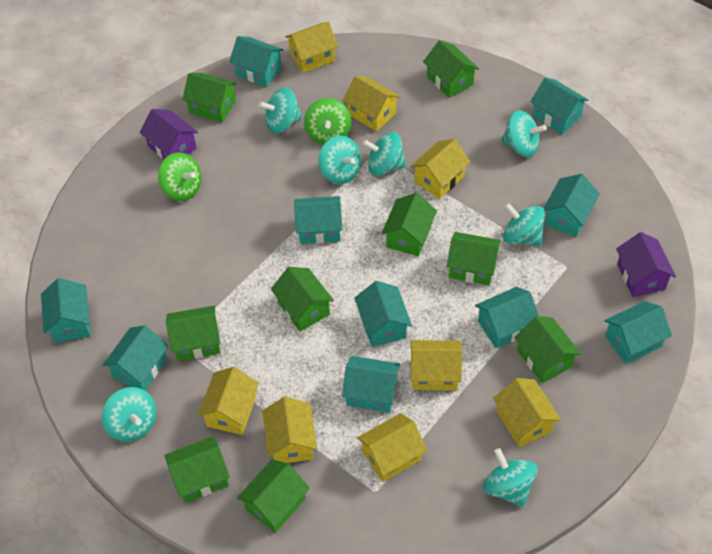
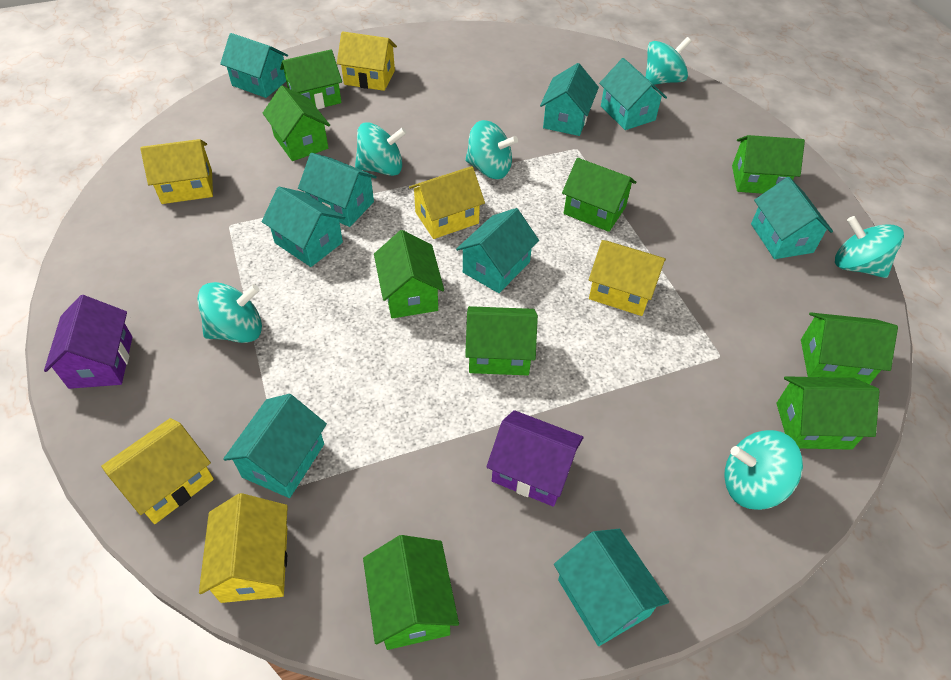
green spinning top: [158,152,201,201] [304,98,351,145] = 2 -> none = 0
turquoise house: [41,278,90,343] [103,325,169,390] [229,36,284,87] [294,196,342,244] [342,356,400,413] [354,281,412,347] [475,287,539,348] [530,77,589,134] [544,174,600,237] [604,301,672,364] = 10 -> [220,33,288,98] [223,394,327,498] [262,187,345,267] [298,153,377,227] [456,208,539,293] [540,63,599,136] [554,529,669,646] [599,58,667,130] [751,177,833,259] = 9
turquoise spinning top: [102,387,157,442] [259,88,302,133] [319,136,361,184] [362,132,406,176] [483,448,537,507] [501,110,547,157] [503,203,545,246] = 7 -> [197,282,262,343] [355,122,407,176] [465,120,518,179] [646,37,691,85] [724,430,803,510] [835,216,904,278] = 6
yellow house: [198,367,259,435] [262,396,317,463] [285,22,338,73] [343,76,401,132] [357,413,427,482] [410,139,470,199] [411,340,462,390] [493,378,561,447] = 8 -> [101,418,214,524] [140,139,213,204] [199,493,288,603] [337,31,397,91] [409,166,485,239] [589,240,666,316] = 6

